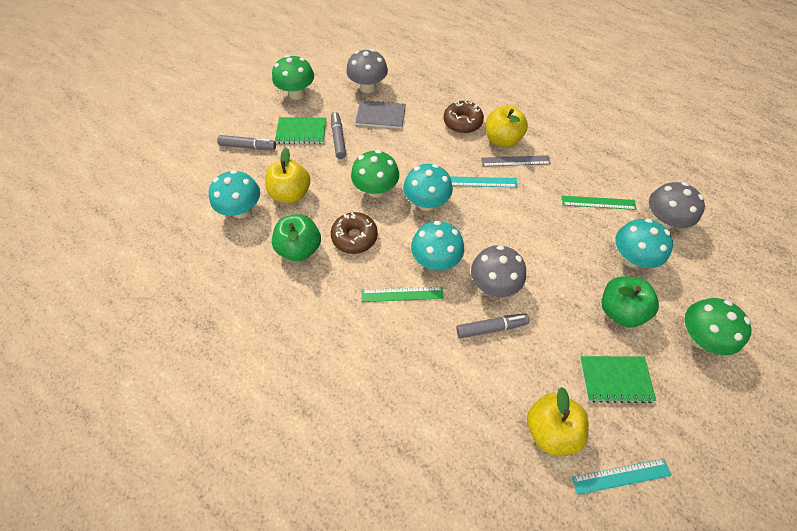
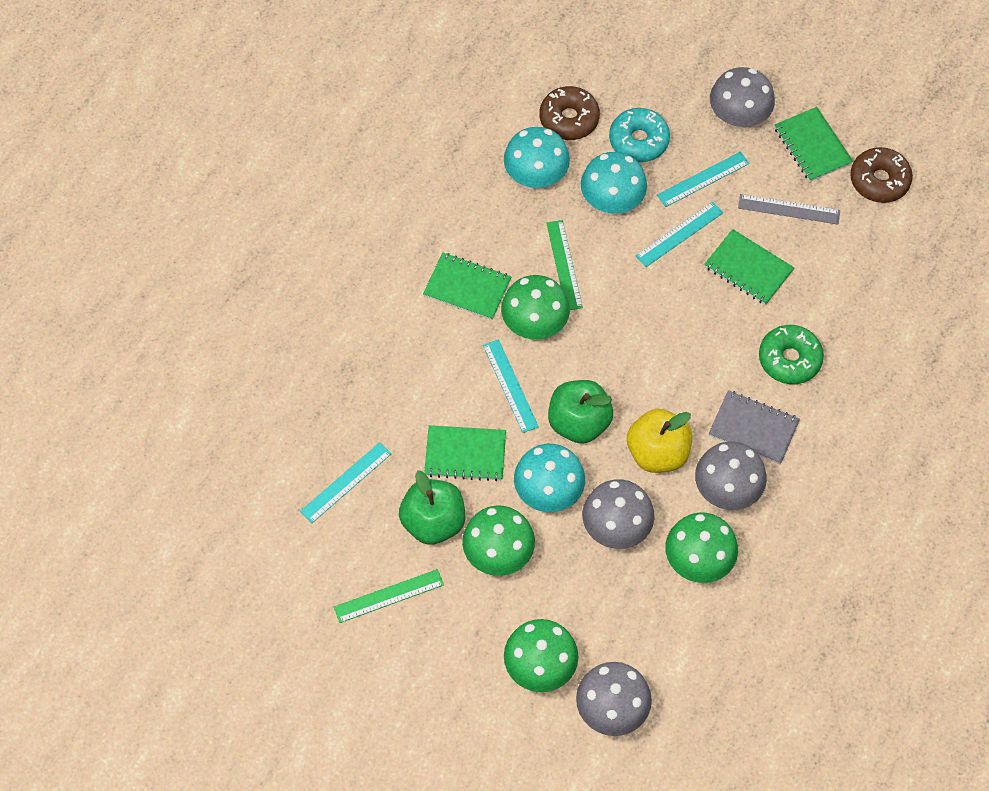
green donut: none = 0 -> [759,325,824,384] = 1
green mushroom: [272,55,314,100] [351,150,399,198] [685,298,752,355] = 3 -> [462,506,535,576] [501,275,570,340] [504,619,578,692] [665,513,738,583] = 4
green notebook: [275,117,326,144] [580,356,656,403] = 2 -> [423,253,511,320] [424,425,506,481] [704,229,794,305] [774,107,853,182] = 4
grey marker: [217,135,276,150] [331,112,346,159] [456,313,529,338] = 3 -> none = 0
grey mushroom: [346,49,388,93] [471,245,526,297] [649,182,705,230] = 3 -> [576,662,652,736] [582,479,654,549] [695,441,767,510] [710,67,775,129] = 4
turquoise donut: none = 0 -> [609,108,670,162] = 1
turquoise mushroom: [209,170,260,218] [403,164,453,211] [411,221,464,271] [615,218,673,268] = 4 -> [504,127,570,189] [514,444,585,512] [581,152,647,214] = 3
turquoise ruler: [450,176,518,188] [572,459,672,495] = 2 -> [300,442,391,523] [483,339,539,433] [635,202,723,267] [657,151,750,207] = 4
yellow apple: [265,147,310,203] [486,105,528,147] [527,387,589,455] = 3 -> [627,409,692,473] = 1

